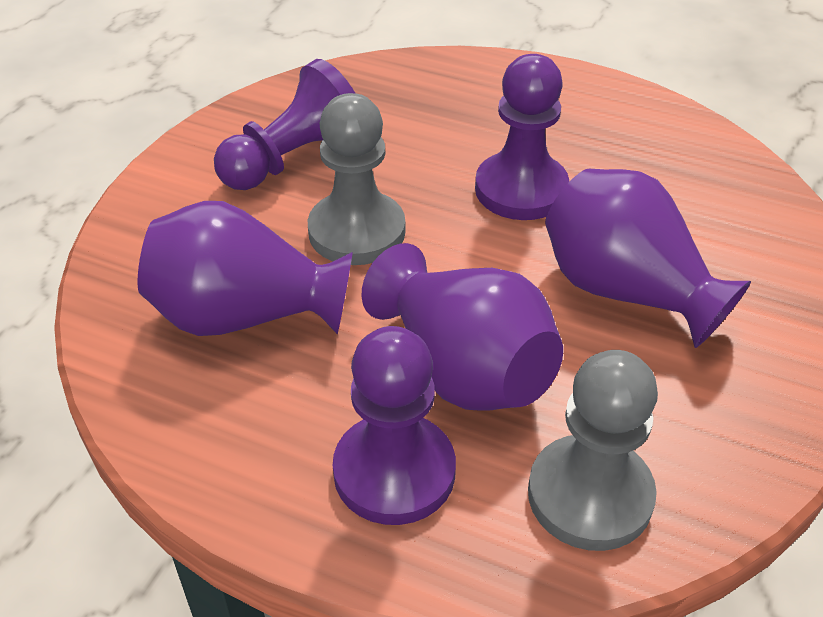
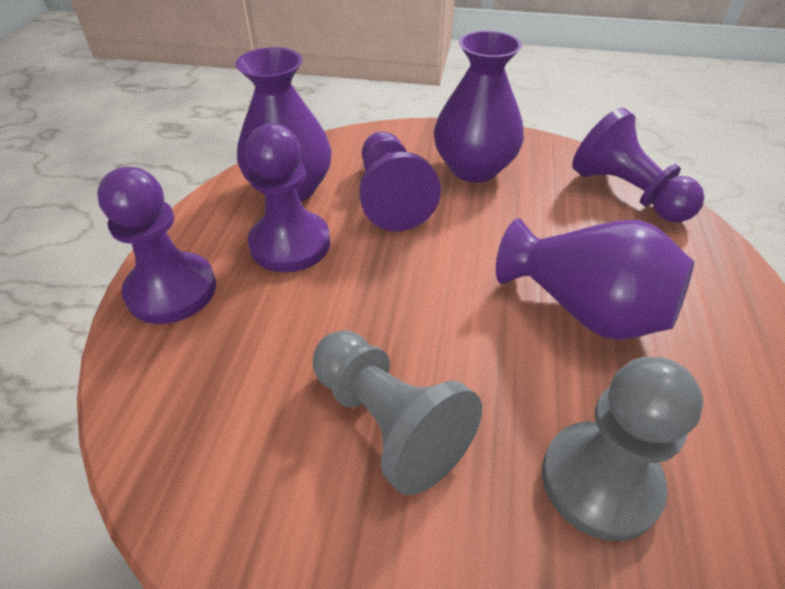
purple pawn: [214,59,356,190] [333,326,456,525] [475,54,569,220] = 3 -> [97,167,216,324] [245,124,330,272] [359,131,441,231] [572,108,705,222] = 4

